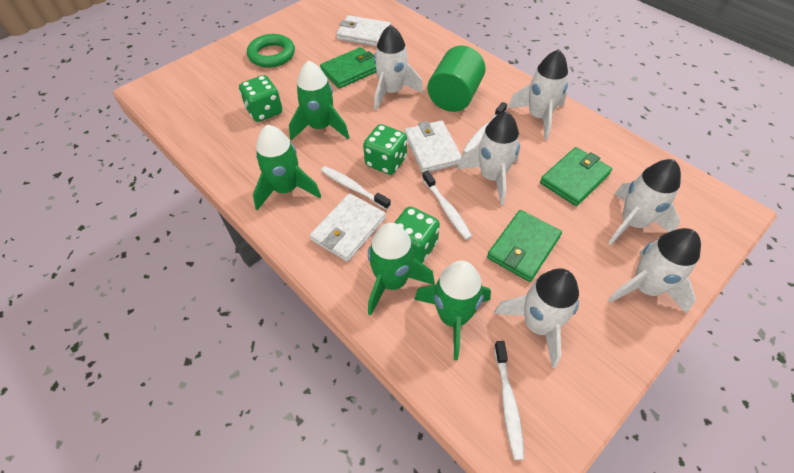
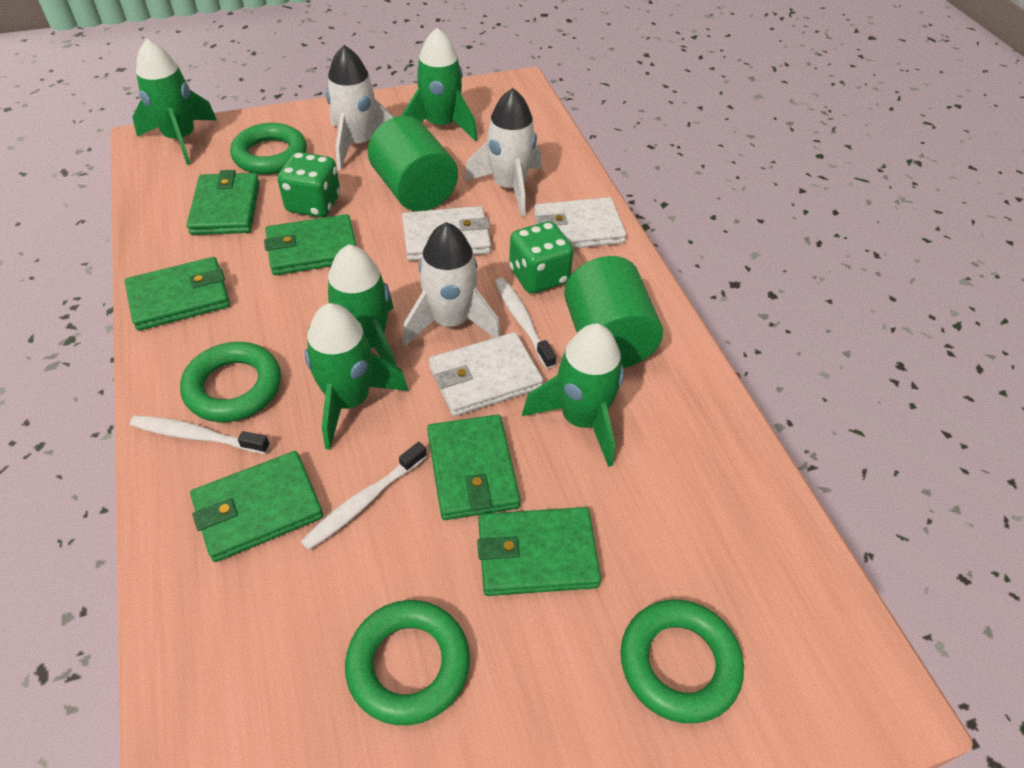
green cylinder: [428,46,486,112] = 1 -> [368,116,458,211] [564,256,663,368] = 2
green dice: [239,75,282,122] [363,124,407,175] [394,207,440,263] = 3 -> [278,152,340,217] [509,221,574,294] = 2
green ring: [247,34,295,68] = 1 -> [180,342,281,422] [230,123,307,175] [345,600,470,725] [621,599,744,723] = 4
green rocket: [253,125,321,210] [289,60,349,140] [368,223,435,315] [414,261,491,360] = 4 -> [132,39,217,165] [305,303,409,450] [308,244,396,366] [402,28,478,142] [522,323,624,467] = 5
green wallet: [320,47,377,89] [487,210,562,282] [540,147,612,206] = 3 -> [125,257,230,331] [187,170,260,235] [190,451,323,562] [264,214,357,275] [427,415,520,520] [477,507,601,596] = 6
white rocket: [374,25,423,111] [457,111,520,205] [494,268,579,368] [508,49,568,140] [608,159,681,245] [608,228,701,314] = 6 -> [326,45,394,170] [403,222,501,347] [464,88,542,217] = 3
white toothbrush: [321,166,391,210] [422,170,472,240] [462,102,507,153] [494,341,524,460] = 4 -> [130,415,270,454] [301,442,427,551] [495,278,556,369] = 3

